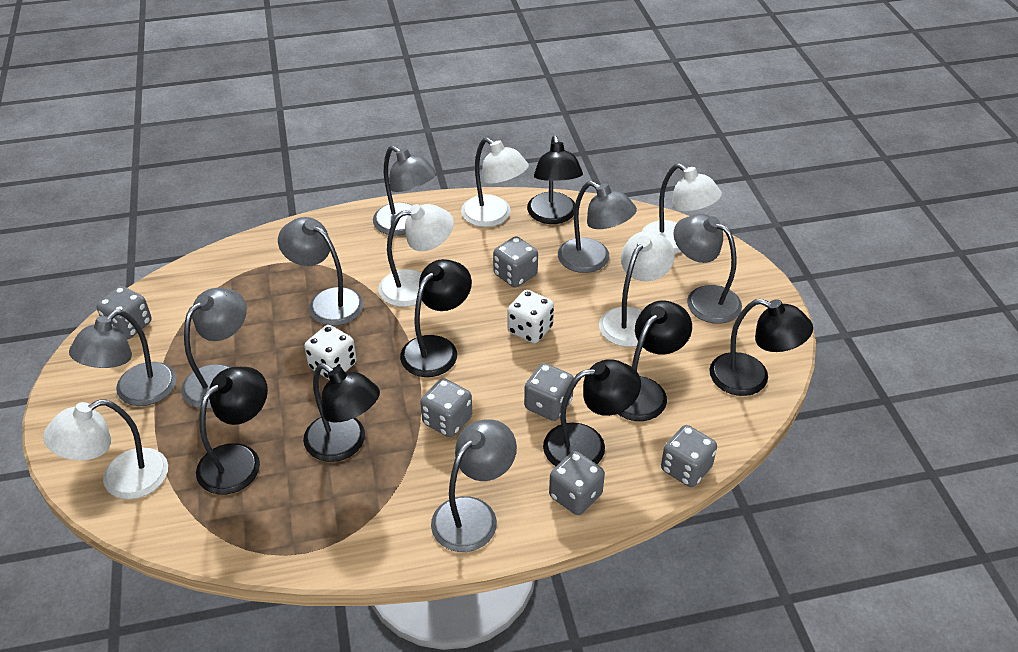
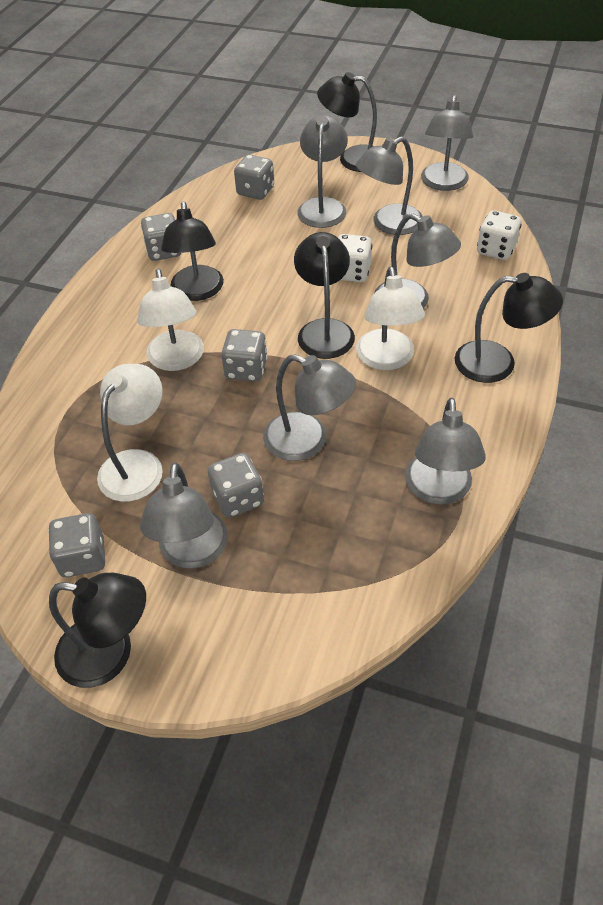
black lamp: [196,367,268,495] [303,363,380,462] [400,259,472,377] [527,135,583,224] [543,359,641,466] [618,300,692,421] [709,299,813,396] = 7 -> [49,573,146,688] [161,201,224,301] [294,232,355,359] [317,72,377,172] [455,273,563,383] = 5
grey dice: [96,286,152,339] [420,378,472,437] [493,236,538,288] [524,363,574,421] [549,451,605,515] [661,425,717,487] = 6 -> [48,513,105,577] [141,213,181,261] [208,453,264,518] [221,329,268,382] [234,154,274,200] = 5
white lamp: [43,400,168,499] [378,204,454,307] [461,138,529,227] [599,231,675,347] [641,164,722,254] = 5 -> [97,364,163,502] [137,269,204,371] [356,266,425,370] = 3

